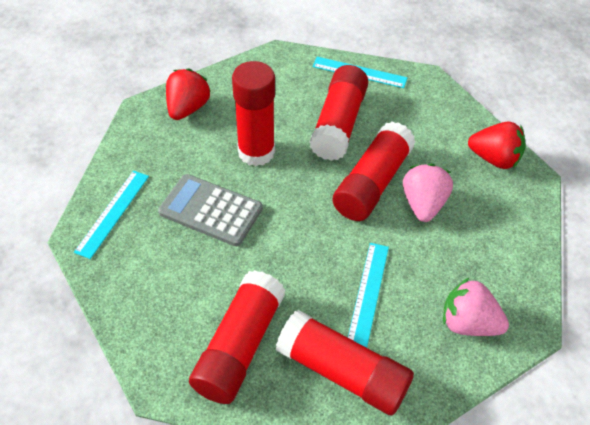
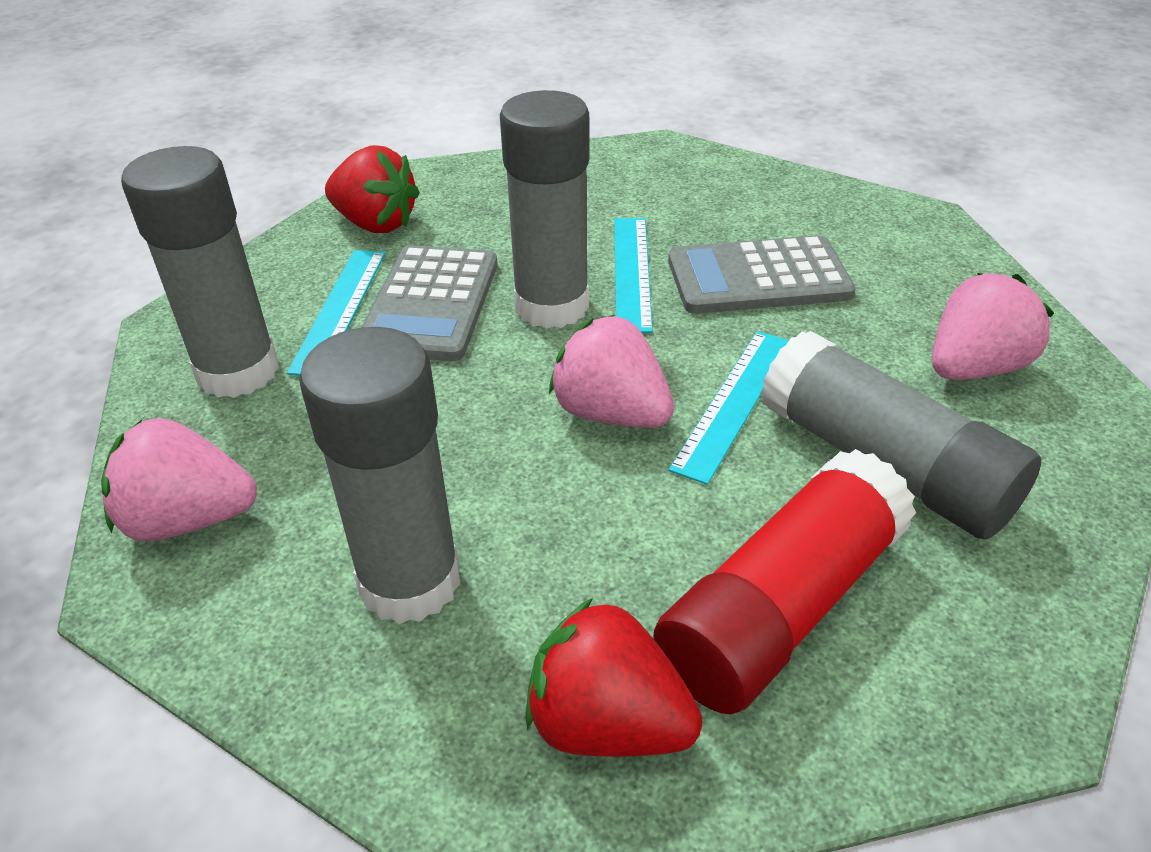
grey calculator: [158,174,263,247] = 1 -> [362,245,498,361] [668,235,856,314] = 2
grey glue stick: none = 0 -> [121,146,279,398] [299,327,460,624] [500,90,590,329] [760,331,1042,540] = 4
pink strawberry: [403,164,453,222] [443,278,509,336] = 2 -> [101,418,257,541] [549,315,674,428] [932,273,1054,380] = 3
red glue stick: [189,270,285,404] [232,61,275,166] [276,310,414,416] [310,65,368,161] [332,122,416,221] = 5 -> [653,449,916,714] = 1

